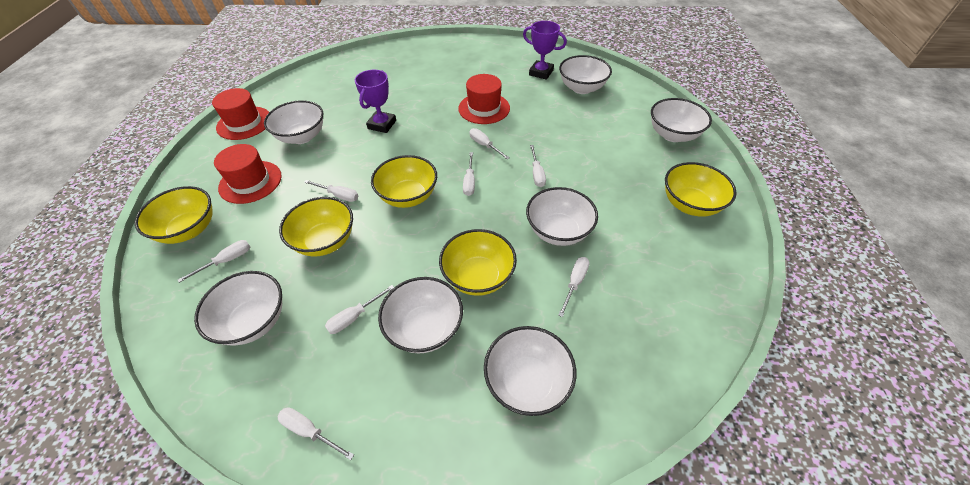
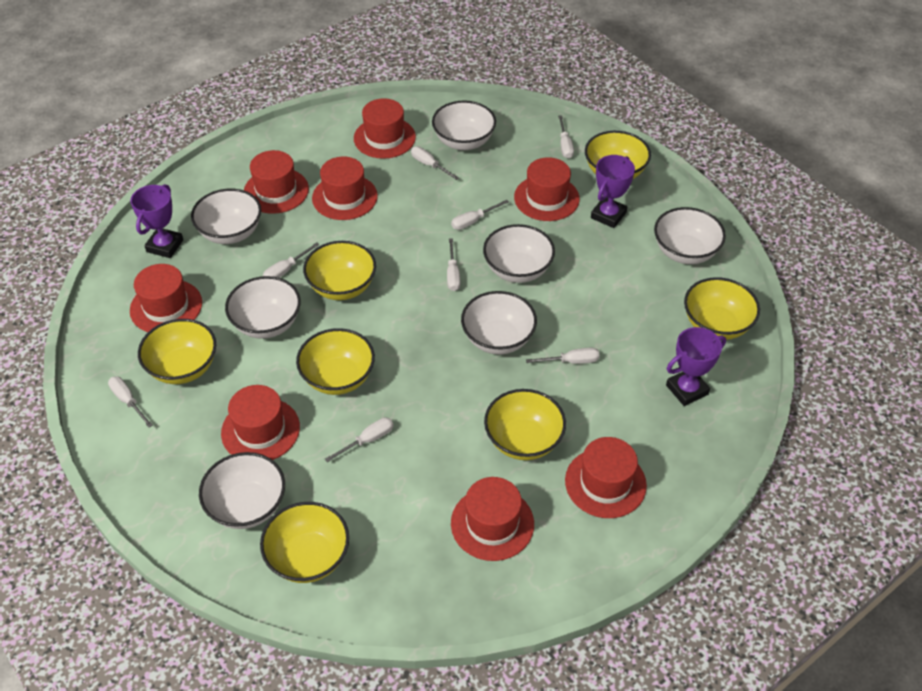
purple trophy: [355,70,396,133] [523,21,567,80] = 2 -> [130,184,183,258] [591,155,635,228] [666,327,726,406] = 3
red hat: [212,88,269,140] [214,144,282,204] [458,74,510,124] = 3 -> [130,264,202,332] [221,385,300,460] [244,150,309,214] [312,157,378,220] [354,98,416,159] [451,477,534,561] [514,157,580,221] [565,437,647,518] = 8
yellow bowl: [135,186,213,244] [279,197,353,256] [371,155,437,208] [439,229,517,296] [665,162,737,217] = 5 -> [138,319,216,384] [260,502,349,583] [296,328,375,395] [303,241,376,300] [484,389,566,460] [585,131,651,179] [684,277,760,340] = 7

